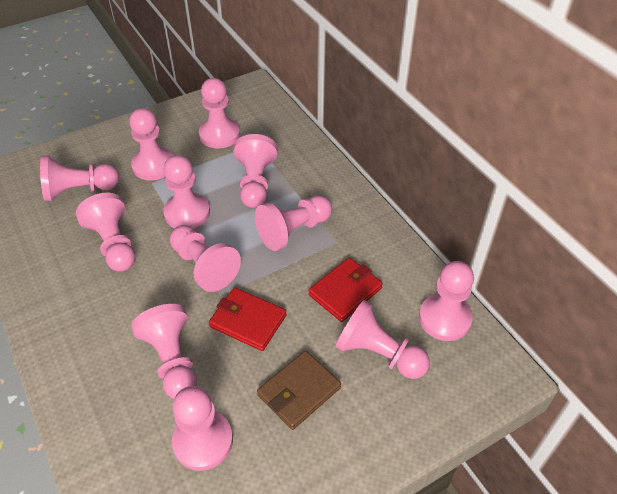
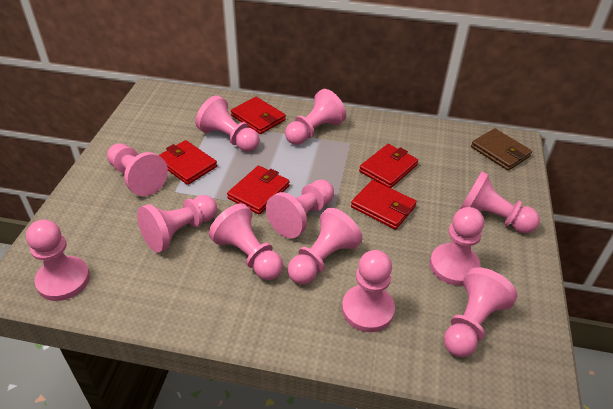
red wallet: [209,288,287,351] [308,258,383,322] = 2 -> [158,140,217,185] [227,166,290,215] [231,97,286,134] [351,180,417,230] [359,144,418,188] = 5

